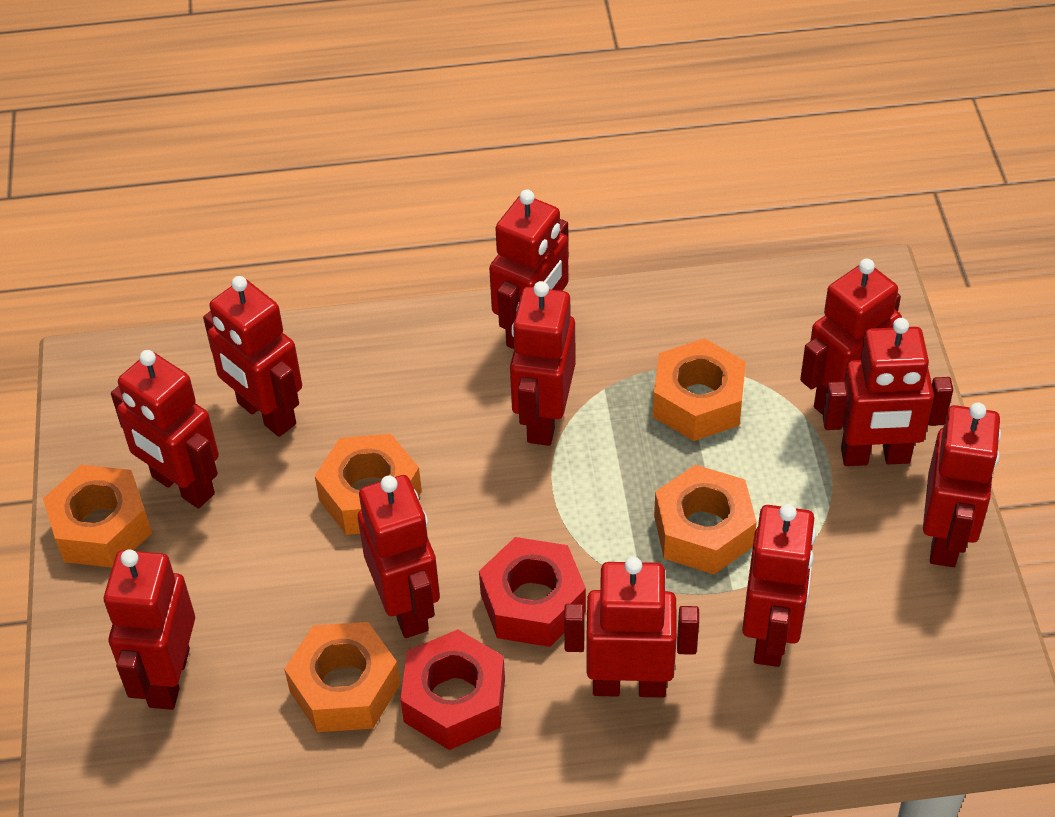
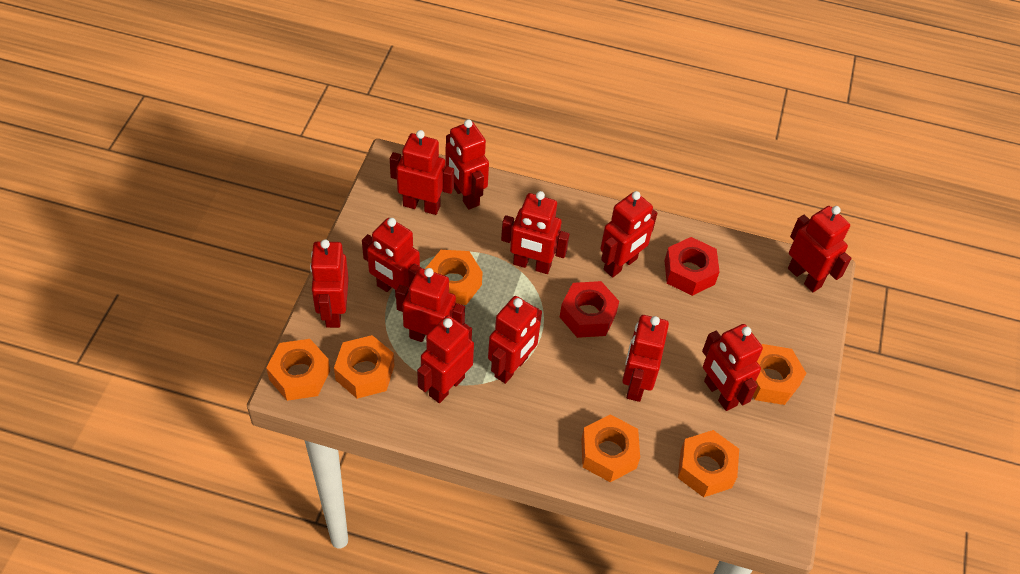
orange nut: [43,465,152,567] [284,622,400,732] [315,434,422,535] [653,338,746,441] [654,465,757,574] = 5 -> [266,339,330,401] [334,335,394,399] [425,250,483,305] [581,414,640,482] [678,430,739,497] [753,344,806,405] = 6
red robot: [104,549,195,710] [111,350,219,508] [203,276,302,437] [358,475,440,638] [489,190,569,349] [510,281,576,446] [564,557,699,698] [742,504,816,667] [800,259,902,415] [823,318,953,466] [923,403,1001,567] = 11 -> [310,239,349,328] [362,218,421,297] [390,130,454,215] [396,268,465,342] [417,316,474,403] [445,119,489,210] [488,296,542,384] [501,191,570,274] [600,191,657,277] [622,315,669,402] [702,324,763,411] [788,206,851,292] = 12

